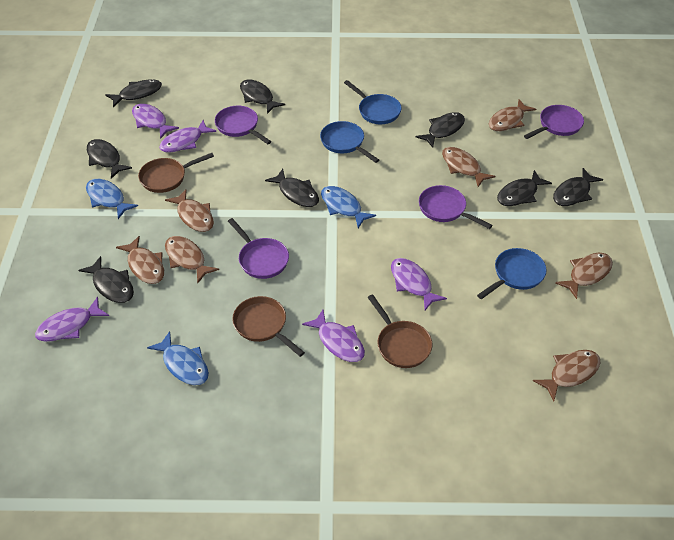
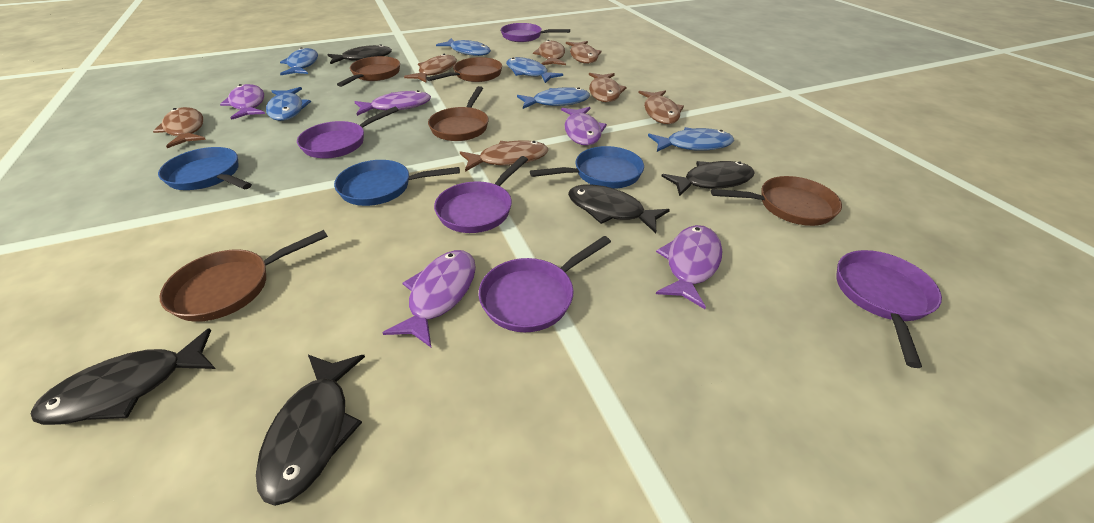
black fish: [78,256,134,303] [87,139,132,179] [105,79,162,108] [240,79,285,114] [265,169,319,207] [416,112,465,148] [497,170,552,206] [553,168,603,206] = 8 -> [31,328,216,425] [256,355,365,506] [327,44,392,64] [568,185,670,233] [662,161,755,196] = 5
blue fish: [86,179,138,219] [147,331,209,385] [321,186,376,228] = 3 -> [266,87,311,121] [280,48,318,75] [436,38,491,56] [506,57,563,83] [517,87,590,109] [648,127,734,152] = 6
brown pan: [138,153,214,193] [232,296,305,357] [367,294,432,368] = 3 -> [160,230,328,322] [337,56,400,87] [426,57,502,82] [428,86,489,141] [711,176,842,226] = 5
purple pan: [215,106,272,144] [228,218,289,279] [419,185,493,229] [524,105,584,139] = 4 -> [297,107,399,158] [434,156,528,233] [479,236,611,332] [501,23,570,42] [837,250,942,368] = 5

